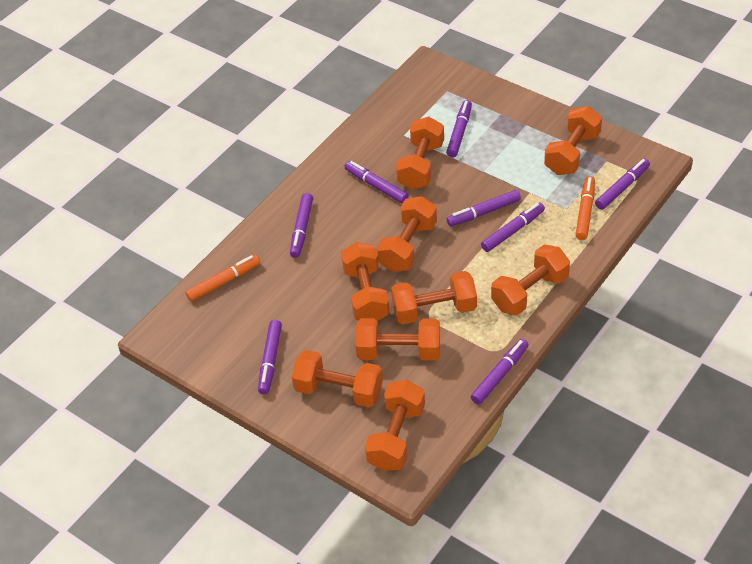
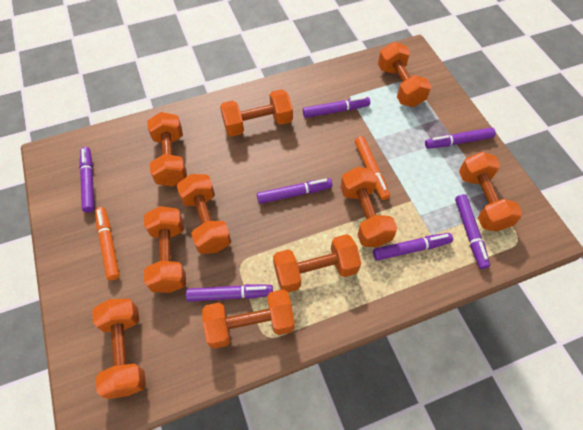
orange dumbbell: [292,350,383,407] [341,242,390,321] [355,318,440,361] [365,380,425,471] [377,196,437,272] [391,271,477,325] [396,116,444,190] [491,245,570,316] [544,106,602,175] = 9 -> [92,299,146,399] [144,206,186,293] [147,112,187,186] [177,174,231,254] [202,290,295,349] [220,89,293,137] [273,234,361,293] [340,167,397,247] [378,42,431,107] [459,152,523,231] = 10
purple marker: [258,320,282,394] [290,193,313,258] [345,161,409,204] [446,100,472,157] [447,190,521,226] [471,339,529,404] [481,202,545,252] [595,159,650,210] = 8 -> [79,147,95,213] [186,284,273,302] [257,178,332,204] [303,96,370,118] [373,233,453,261] [425,127,496,149] [455,194,490,269] = 7

